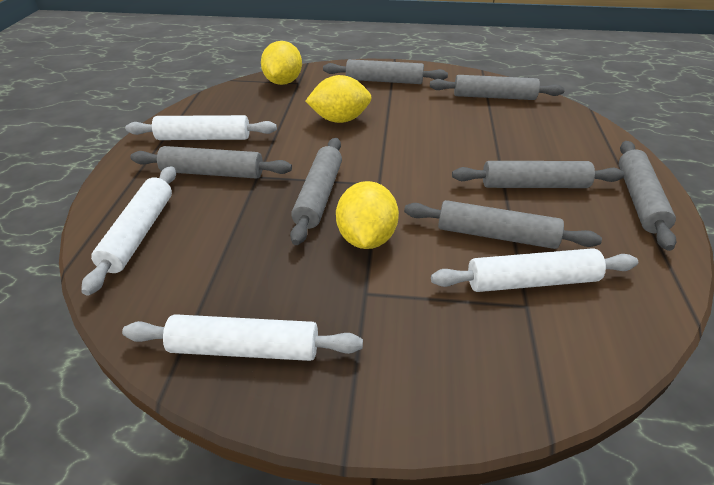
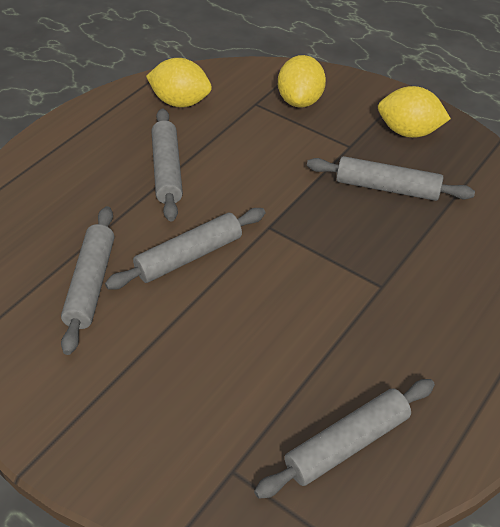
grey rolling pin: [130,146,292,179] [290,138,342,245] [323,59,448,84] [404,200,602,249] [430,75,565,100] [452,161,624,188] [619,141,676,251] = 7 -> [61,206,114,355] [105,208,266,290] [152,108,183,221] [254,379,435,499] [307,156,475,201] = 5
white rolling pin: [81,166,176,296] [122,314,363,361] [125,115,277,140] [431,248,638,292] = 4 -> none = 0

